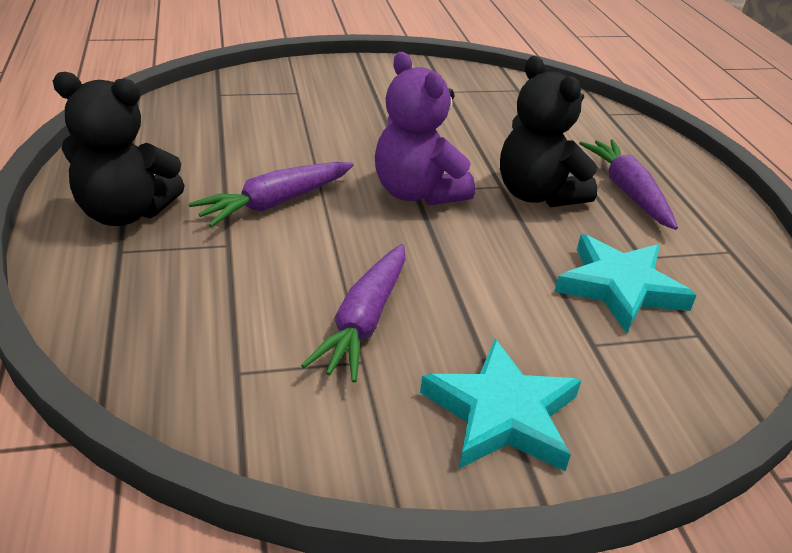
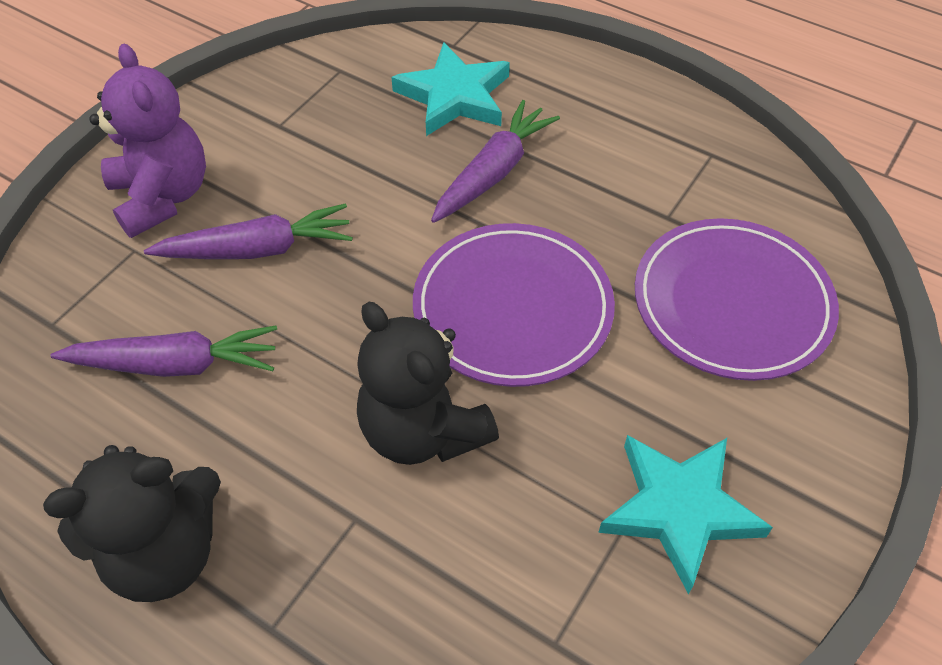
purple plate: none = 0 -> [413,223,615,387] [635,218,839,381] = 2

